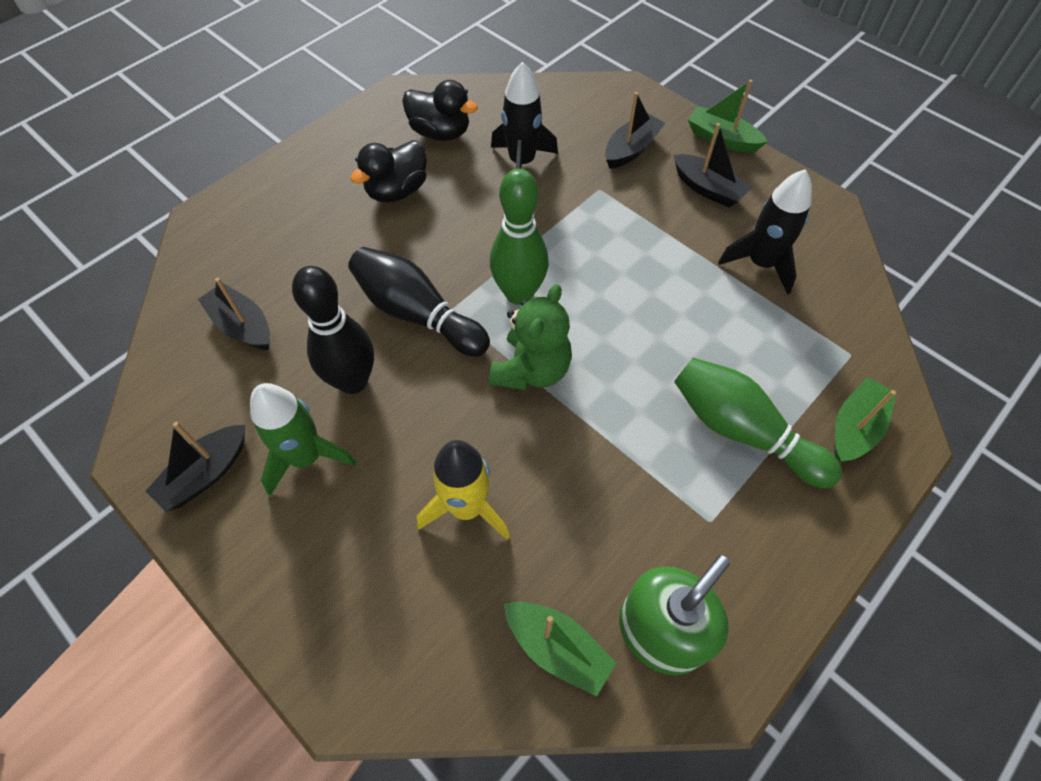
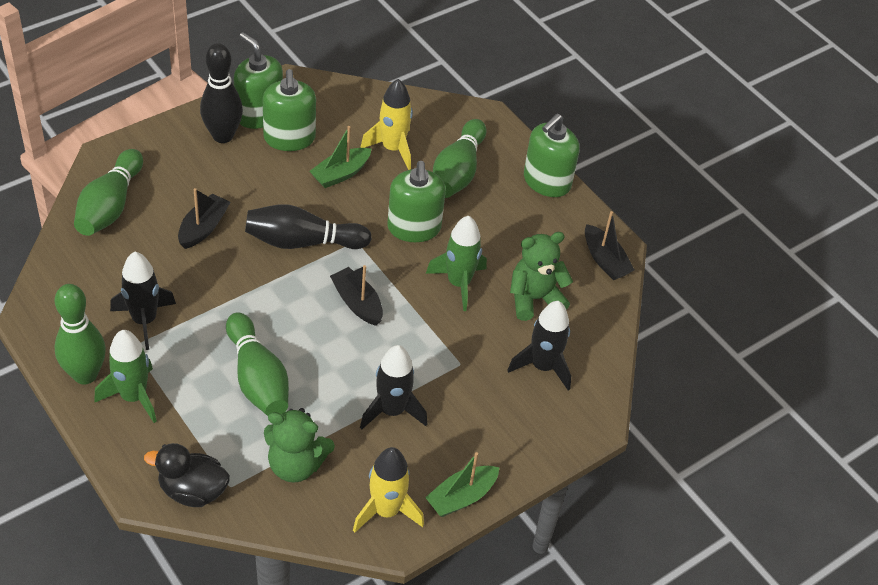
black boat: [146,422,245,512] [198,278,270,350] [605,92,665,169] [674,123,752,207] = 4 -> [178,188,230,249] [330,265,383,326] [585,211,634,280] = 3
black duck: [350,140,427,203] [402,80,478,141] = 2 -> [144,443,230,507] = 1
black rocket: [491,62,558,169] [718,169,812,295] = 2 -> [110,252,176,350] [360,345,427,429] [507,301,571,391] = 3
green boat: [504,601,617,697] [688,80,768,153] [834,377,897,462] = 3 -> [310,126,371,188] [425,452,500,517] = 2
green bowling pin: [490,169,549,305] [674,357,842,488] = 2 -> [55,284,106,384] [74,149,143,236] [226,312,289,416] [433,119,486,198] = 4
green rocket: [250,383,356,496] = 1 -> [95,330,157,423] [426,216,487,311] = 2
green soap dispenser: [619,555,730,675] = 1 -> [234,32,283,129] [263,69,316,151] [387,161,446,242] [524,114,580,197] = 4
green teddy bear: [489,284,572,390] = 1 -> [264,408,335,483] [510,232,573,321] = 2
yellow rocket: [417,440,510,540] = 1 -> [353,447,424,532] [361,79,413,170] = 2

